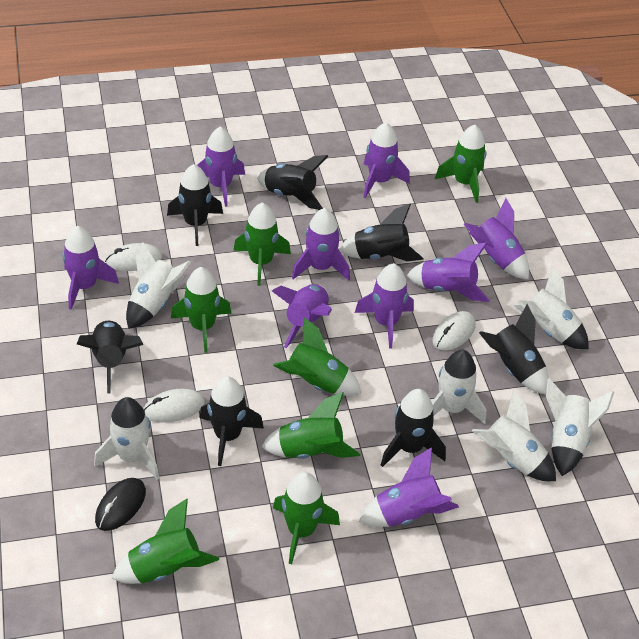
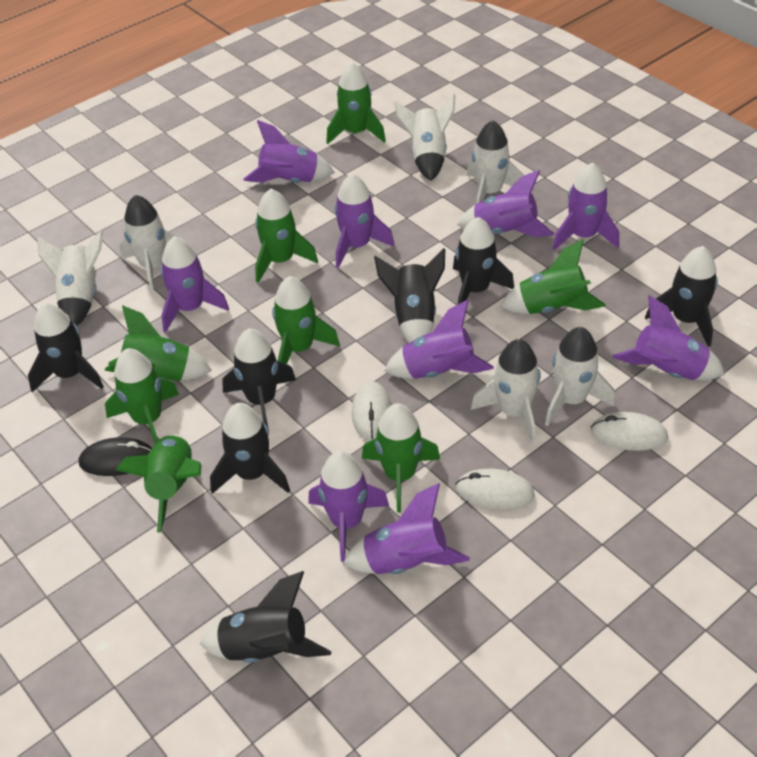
green rocket: [112,499,219,584] [171,267,231,353] [233,202,291,286] [261,392,360,459] [273,317,361,396] [273,472,340,564] [435,125,487,203] = 7 -> [105,305,212,381] [105,348,179,444] [116,434,202,533] [255,189,318,283] [272,276,340,364] [326,62,386,144] [362,403,440,512] [500,239,606,314] = 8

